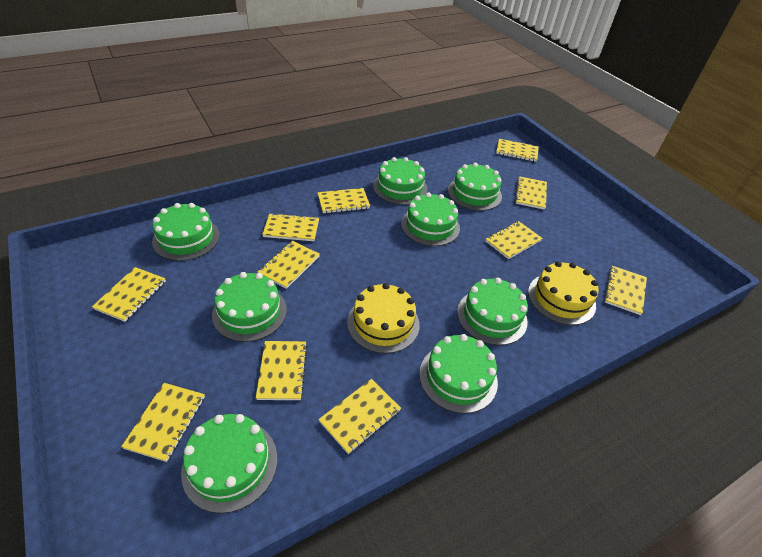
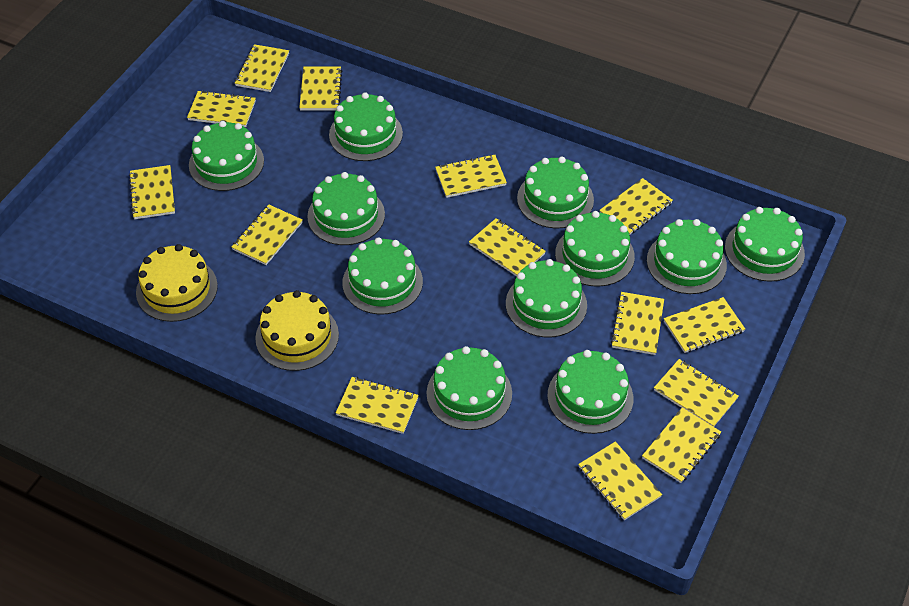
green cake: [152,203,220,261] [181,414,277,513] [212,272,287,342] [373,157,427,205] [401,192,460,246] [419,334,498,414] [448,163,502,211] [457,278,528,345] = 8 -> [189,121,264,191] [307,172,385,245] [329,92,403,161] [342,237,423,315] [427,346,512,430] [506,259,587,337] [517,157,594,228] [547,350,633,434] [555,211,635,287] [647,219,727,294] [725,207,805,282] = 11
yellow notebook: [92,267,166,322] [121,383,205,462] [256,341,308,400] [258,241,320,289] [262,213,319,241] [318,188,370,213] [318,379,401,454] [485,221,543,259] [496,139,539,162] [515,176,547,210] [604,266,647,315] = 11 -> [129,165,175,219] [187,90,256,127] [232,205,303,265] [235,44,289,92] [299,67,342,110] [336,377,419,434] [435,154,507,198] [469,218,546,277] [578,441,662,520] [599,178,673,235] [611,292,664,355] [642,408,721,483] [654,359,739,427] [664,297,745,353] = 14

